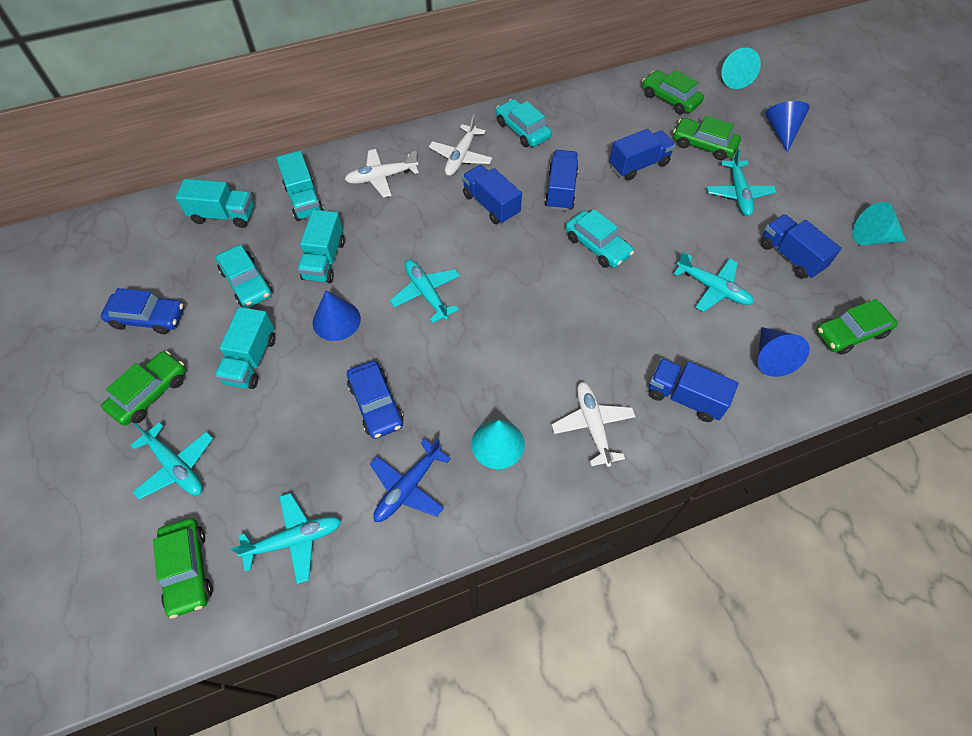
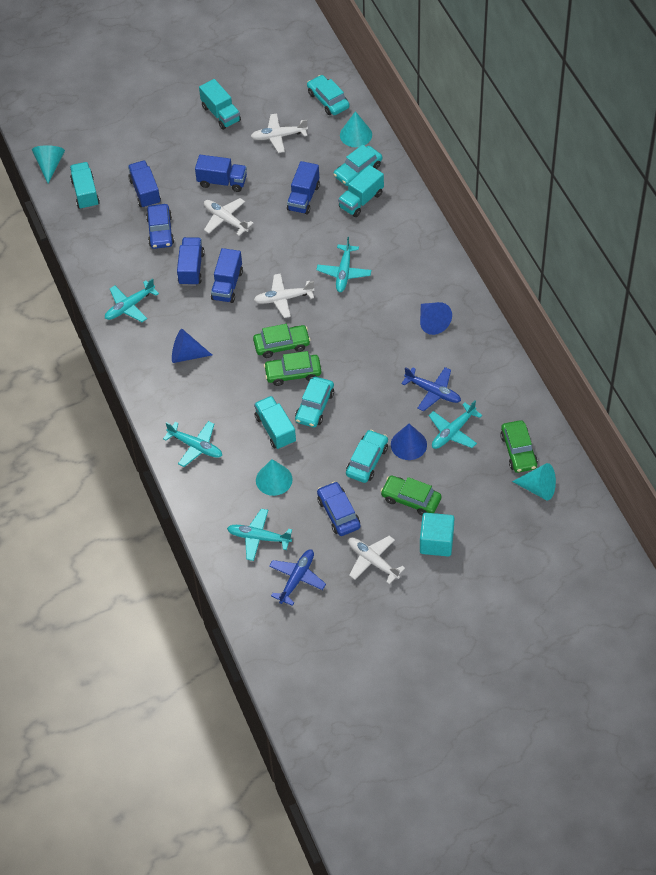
blue plane: [370,438,451,522] = 1 -> [269,550,326,606] [401,367,461,411] = 2
green car: [101,351,186,426] [153,518,212,619] [642,70,704,114] [673,116,741,160] [816,299,898,355] = 5 -> [253,324,311,358] [264,351,321,386] [381,476,441,515] [500,420,538,473] = 4
turquoise car: [216,245,272,308] [496,99,552,147] [565,209,634,268] = 3 -> [295,377,334,427] [307,75,350,115] [333,145,382,186] [346,430,388,483] = 4
turquoise cone: [471,420,525,469] [722,48,761,89] [853,202,906,245] = 3 -> [32,145,65,183] [256,459,293,496] [340,111,372,147] [512,463,556,500] = 4
turquoise cube: none = 0 -> [420,513,454,557] = 1
white plane: [345,149,419,198] [429,115,493,176] [552,382,636,467] = 3 -> [204,198,253,236] [251,113,308,153] [254,274,314,318] [348,536,405,584] = 4

